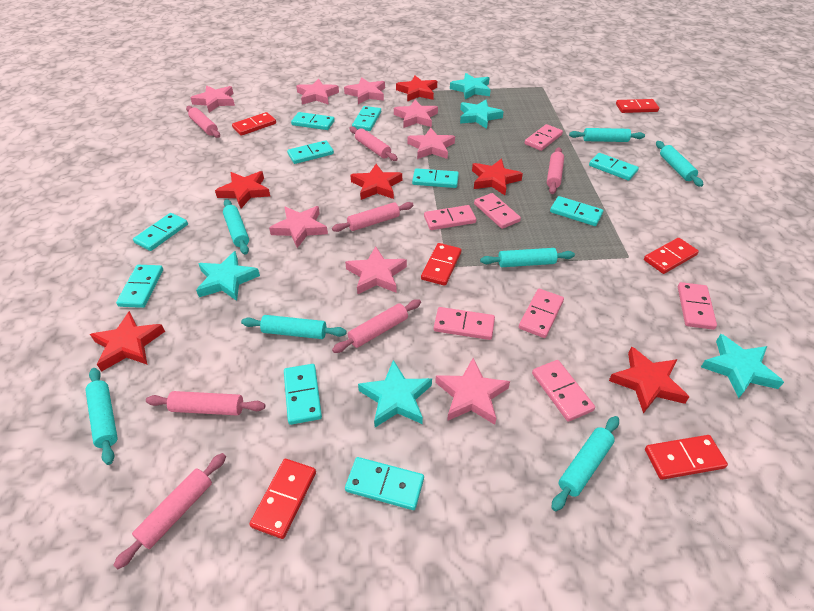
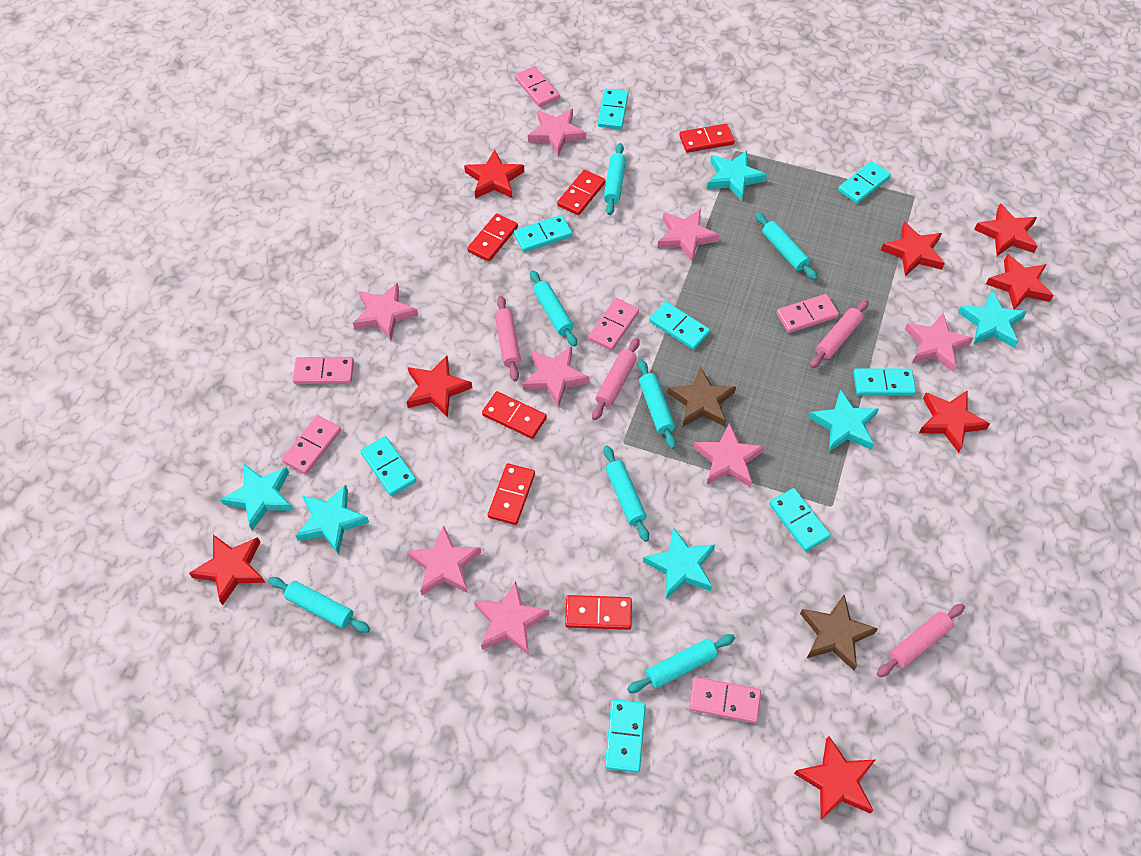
brown star: none = 0 -> [668,367,736,427] [800,595,878,671] = 2
pink domino: [424,205,476,230] [434,307,495,340] [474,193,521,229] [519,289,564,338] [525,124,563,151] [532,360,595,422] [678,282,717,330] = 7 -> [282,415,341,474] [293,357,354,384] [515,66,560,107] [588,298,639,351] [689,677,761,723] [777,294,839,333] = 6
pink rolling pin: [113,453,226,570] [146,391,265,415] [186,106,220,138] [332,202,414,232] [332,299,421,353] [349,126,398,161] [547,147,564,194] = 7 -> [495,296,521,381] [592,338,640,420] [810,300,869,368] [877,603,965,677] = 4
red star: [90,311,165,372] [215,171,270,208] [350,164,402,200] [396,75,437,102] [472,159,523,195] [609,346,689,413] = 6 -> [189,535,265,605] [406,356,472,418] [464,150,524,199] [794,736,875,821] [881,222,945,276] [919,391,990,453] [974,203,1038,256] [986,254,1054,310] = 8
turquoise domino: [116,265,163,308] [133,213,188,251] [284,364,322,425] [287,140,334,164] [291,112,335,130] [345,457,424,510] [352,106,381,131] [412,168,459,188] [550,196,603,226] [589,153,639,181] = 10 -> [361,436,416,496] [514,215,572,252] [597,89,628,129] [605,699,646,773] [649,302,710,350] [769,488,831,551] [838,161,891,204] [853,368,916,396] = 8
turquoise star: [196,251,260,301] [358,360,432,427] [450,73,491,99] [460,100,504,129] [701,334,784,398] = 5 -> [220,464,293,531] [295,485,369,555] [643,527,715,599] [707,151,767,201] [809,389,879,452] [958,291,1027,348] = 6

